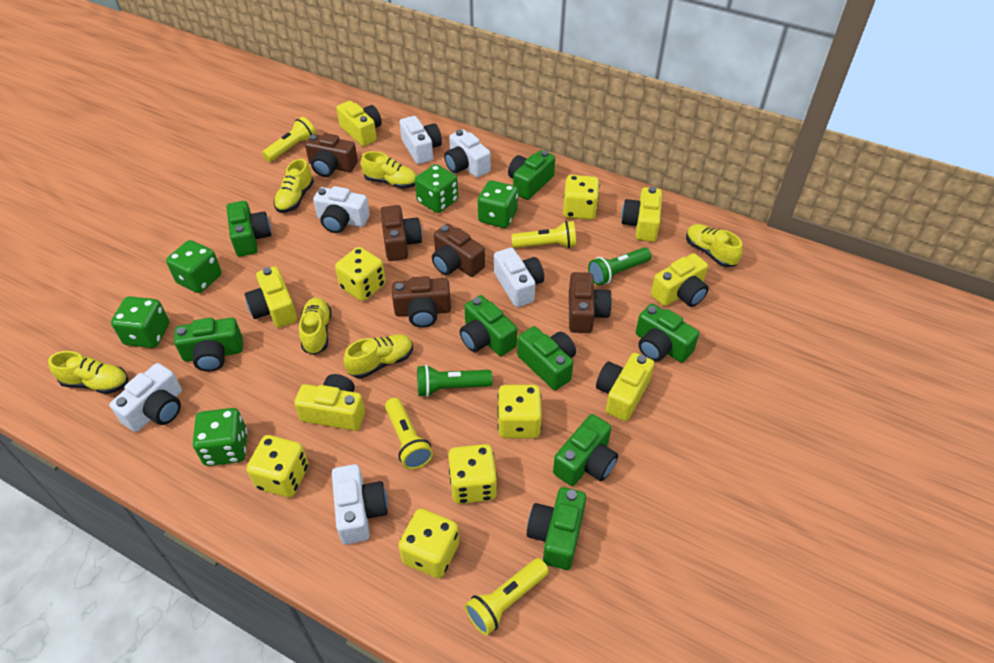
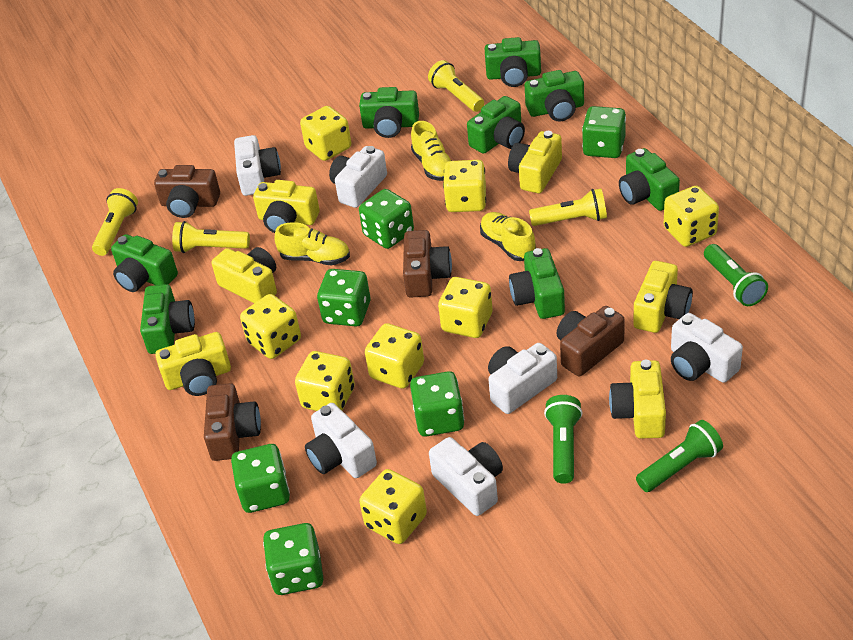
brown camera: [305,133,358,177] [380,205,422,261] [392,276,451,328] [432,224,485,277] [569,272,612,333] = 5 -> [154,165,220,218] [204,383,261,461] [403,230,452,297] [556,306,625,377] = 4
green dice: [111,296,169,348] [166,240,222,293] [193,408,247,466] [415,164,458,213] [478,180,518,228] = 5 -> [231,444,290,513] [263,523,324,595] [317,269,371,327] [359,189,414,249] [410,371,464,437] [582,106,626,158] = 6
green flashlight: [417,365,492,397] [588,247,652,285] = 2 -> [544,395,582,484] [636,420,723,492] [704,244,768,306] = 3
yellow dice: [247,435,309,497] [335,247,386,301] [398,509,459,578] [448,444,497,504] [498,385,542,438] [563,175,600,220] = 6 -> [240,294,301,359] [295,351,355,411] [300,106,351,161] [359,469,427,544] [365,323,424,389] [438,277,493,338] [443,160,486,212] [664,186,719,247] = 8
yellow shoe: [48,351,128,394] [274,159,314,213] [299,298,331,355] [343,334,413,378] [361,151,417,189] [686,224,743,267] = 6 -> [274,222,350,265] [411,121,451,181] [480,212,536,261] = 3

